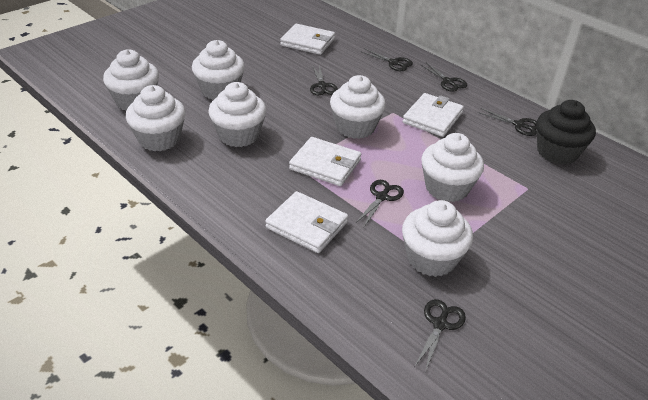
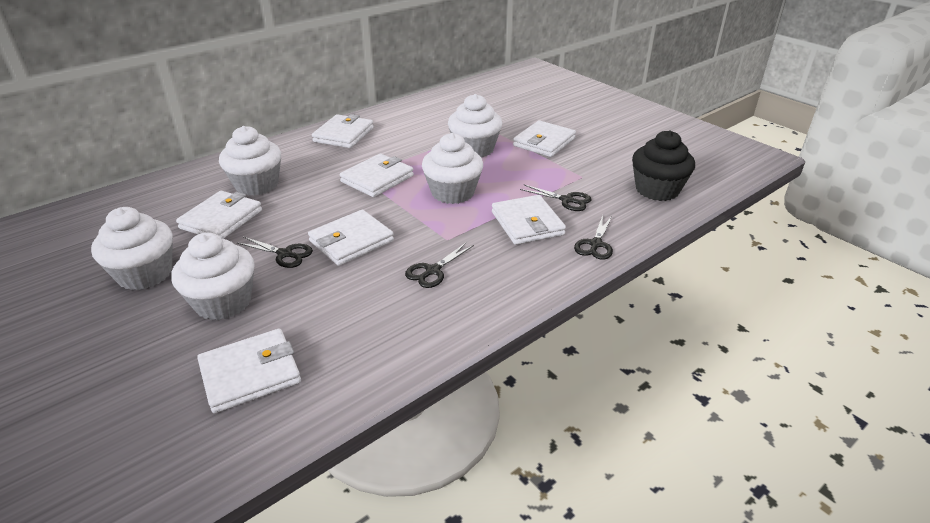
black scissors: [310,65,338,95] [356,180,404,227] [360,48,413,71] [415,299,466,372] [421,62,467,92] [477,108,537,136] = 6 -> [237,237,313,268] [405,243,474,288] [520,185,591,211] [574,215,613,260] = 4
white cupcake: [103,49,159,111] [126,85,186,151] [192,40,245,100] [208,82,266,147] [330,75,386,139] [402,200,473,277] [421,133,484,202] = 7 -> [91,207,173,290] [171,232,254,320] [219,126,281,196] [422,133,483,204] [448,94,502,158] = 5
white wallet: [265,191,348,253] [280,24,335,55] [289,137,361,186] [403,93,464,137] = 4 -> [176,191,262,239] [197,329,301,413] [308,210,394,266] [312,114,374,148] [340,154,414,197] [492,195,566,245] [513,120,576,157] = 7

